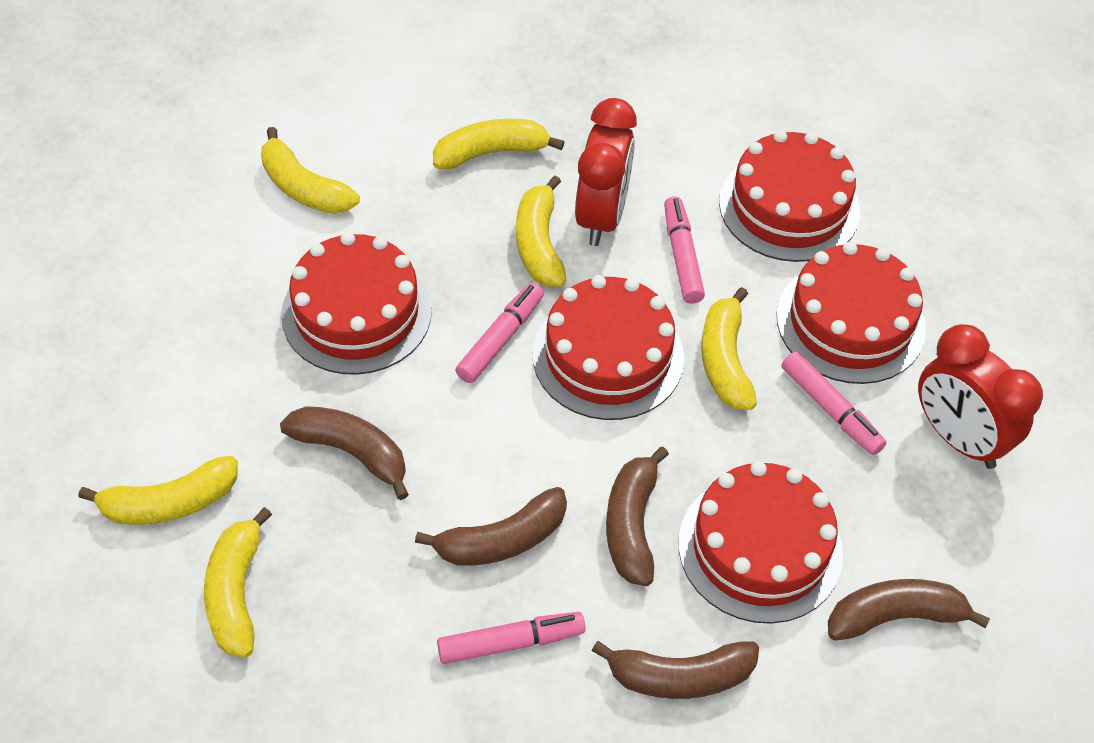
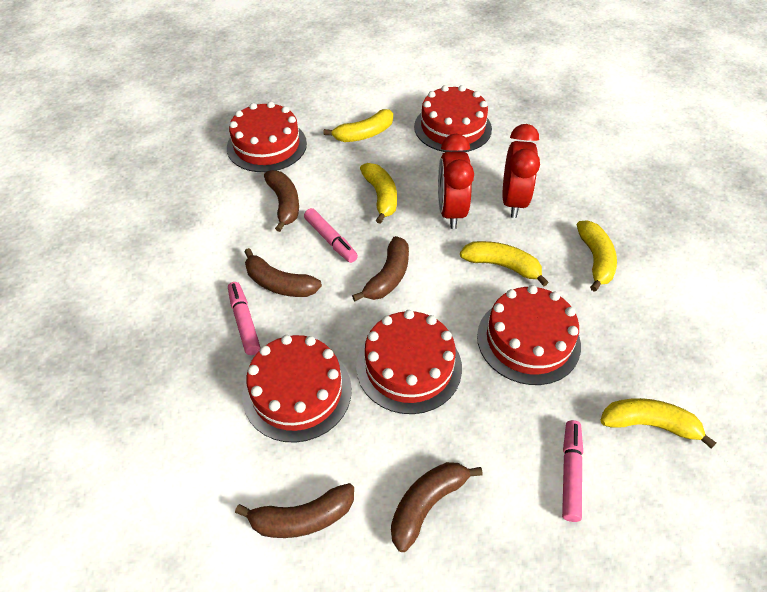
pink marker: [437,612,586,664] [455,283,544,383] [664,197,705,304] [782,351,886,455] = 4 -> [228,282,261,355] [304,208,358,263] [562,420,583,522] = 3
yellow banana: [78,456,238,525] [204,507,272,658] [261,127,360,214] [433,119,564,169] [516,176,566,287] [701,287,757,410] = 6 -> [324,109,393,142] [360,163,397,224] [460,241,549,286] [577,220,617,292] [600,398,716,449] = 5

